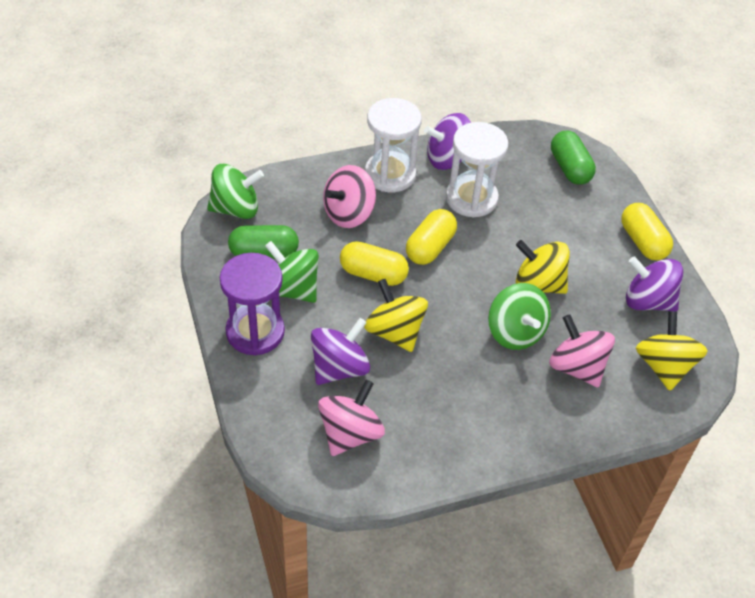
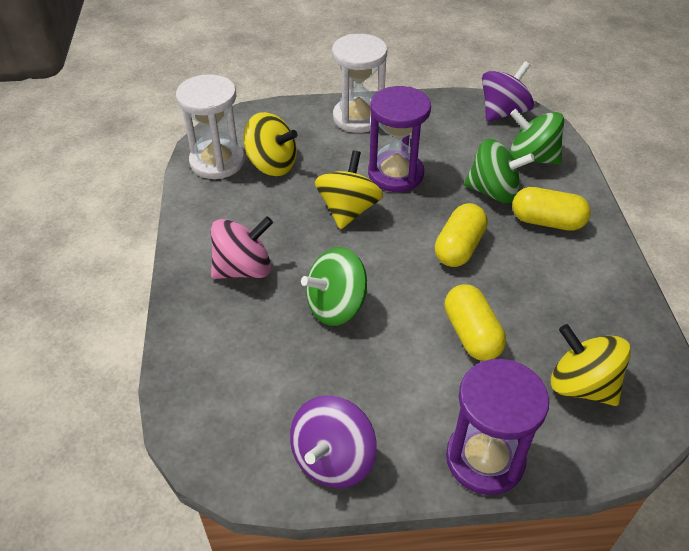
green capsule: [228,225,299,259] [551,131,596,185] = 2 -> none = 0
pink spinning top: [318,380,385,456] [323,165,376,228] [549,314,615,388] = 3 -> [211,216,273,279] = 1
purple hourglass: [220,253,285,355] = 1 -> [368,86,431,192] [446,359,549,495] = 2
purple spinning top: [311,318,370,385] [424,113,471,170] [626,256,683,312] = 3 -> [290,395,376,488] [482,61,534,122] = 2

